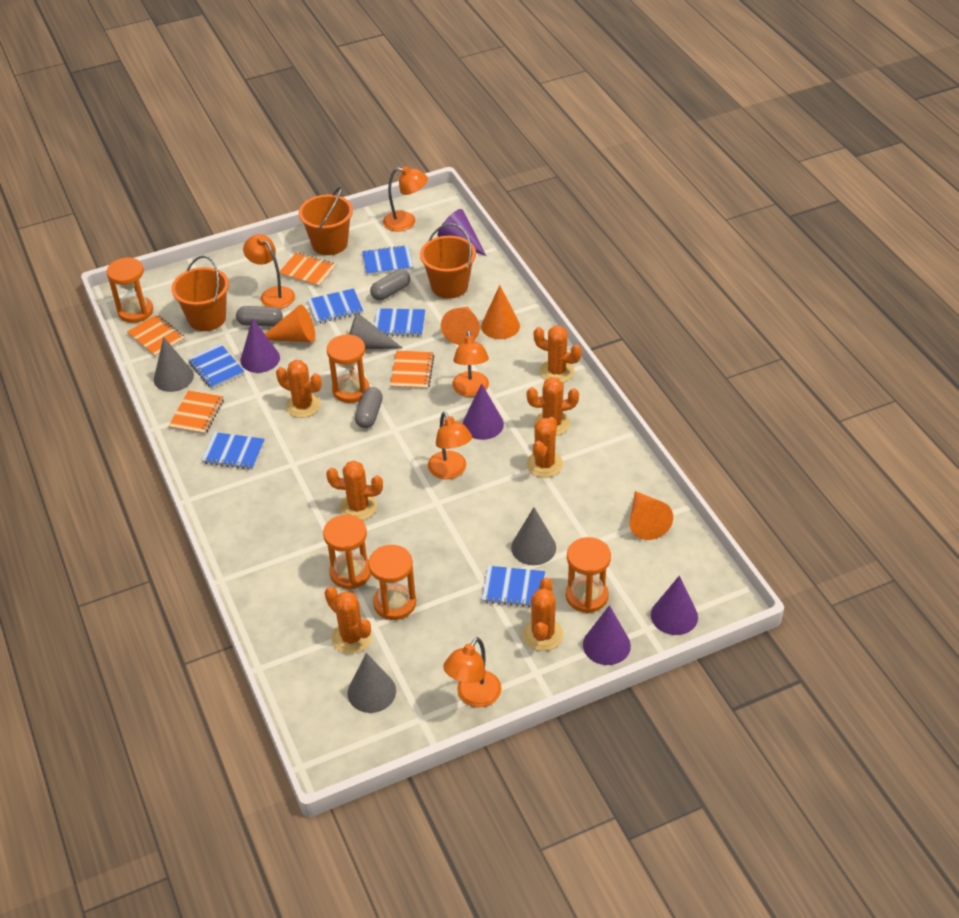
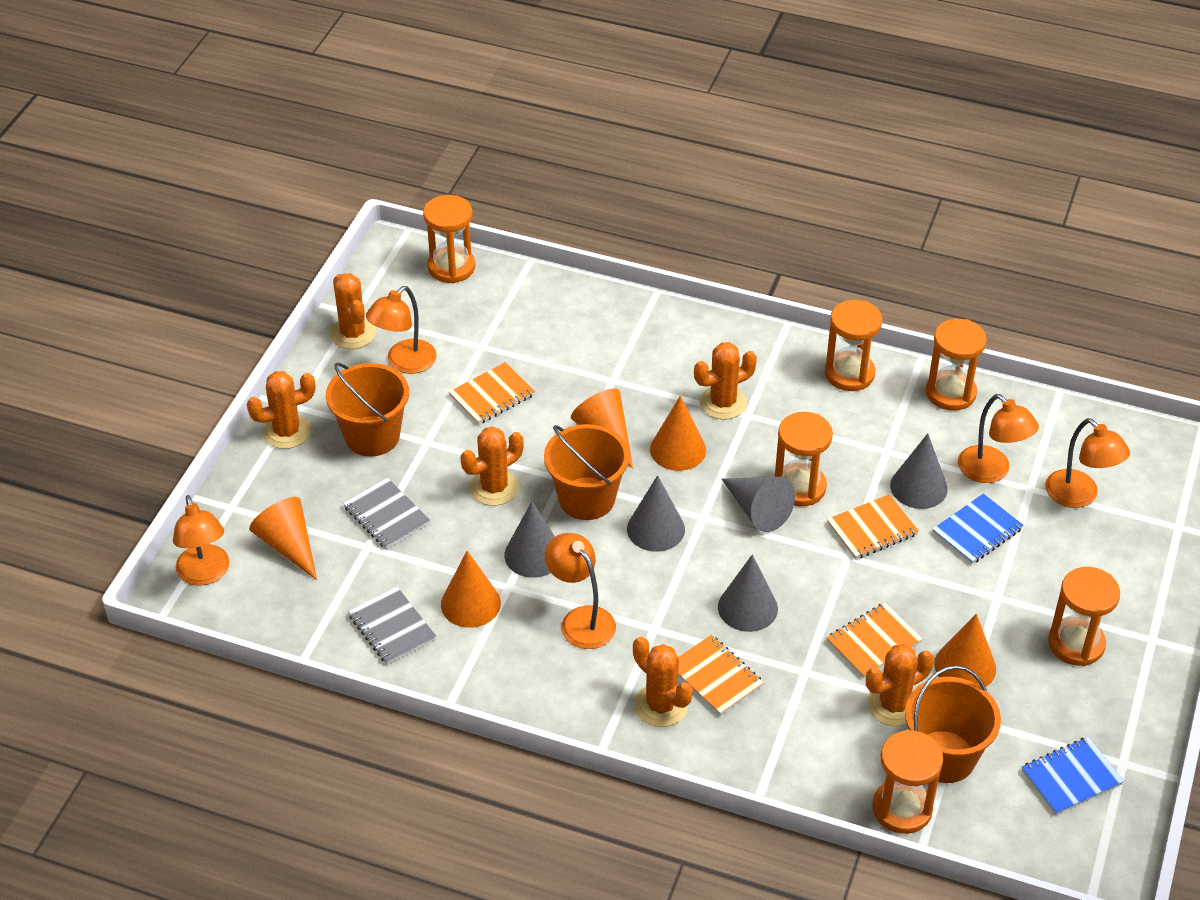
blue notebook: [188,344,245,389] [201,432,265,470] [307,288,363,324] [362,245,413,275] [374,308,425,337] [482,566,545,607] = 6 -> [932,494,1023,564] [1022,737,1124,815] = 2
grey capsule: [236,306,283,327] [355,387,383,428] [370,269,410,300] = 3 -> none = 0
grey cone: [154,337,194,392] [348,653,396,713] [349,313,402,349] [511,507,556,565] = 4 -> [504,501,555,578] [627,475,685,551] [718,555,778,632] [722,477,795,532] [890,433,948,509] = 5
grey notebook: none = 0 -> [343,478,430,549] [348,586,436,665] = 2
orange cactus: [276,360,322,418] [325,586,372,654] [326,461,383,520] [523,578,563,651] [526,417,563,478] [527,377,579,436] [533,326,582,383] = 7 -> [247,371,316,449] [330,273,376,349] [461,426,524,506] [633,636,693,727] [694,342,757,420] [866,644,934,727] = 6
orange cone: [265,305,315,342] [441,307,480,345] [481,285,520,339] [630,491,673,540] = 4 -> [249,497,317,580] [441,551,501,628] [571,388,633,469] [650,396,706,471] [934,614,996,687] = 5
orange hourglass: [107,257,153,323] [323,515,371,589] [327,334,369,403] [368,545,416,620] [566,537,611,613] = 5 -> [423,195,475,283] [775,412,833,506] [825,300,882,391] [872,730,943,834] [926,319,987,411] [1048,567,1120,666] = 6
purple cone: [240,318,280,373] [437,209,486,256] [462,383,504,440] [583,605,631,665] [651,576,698,635] = 5 -> none = 0

